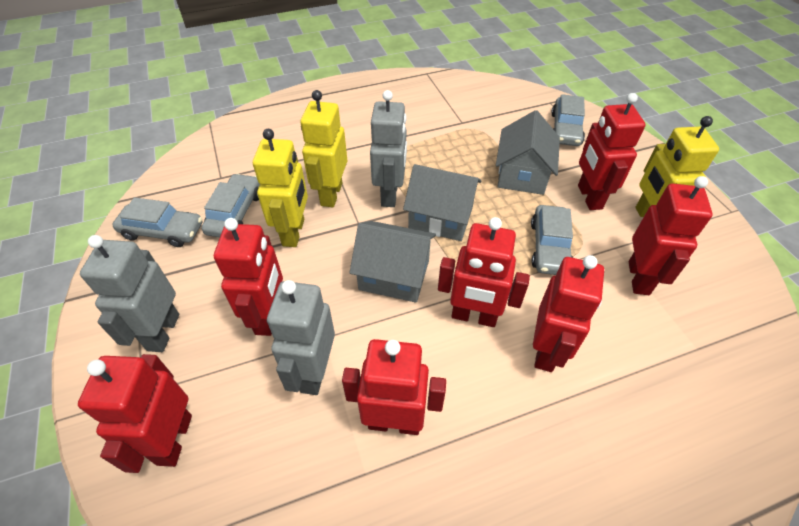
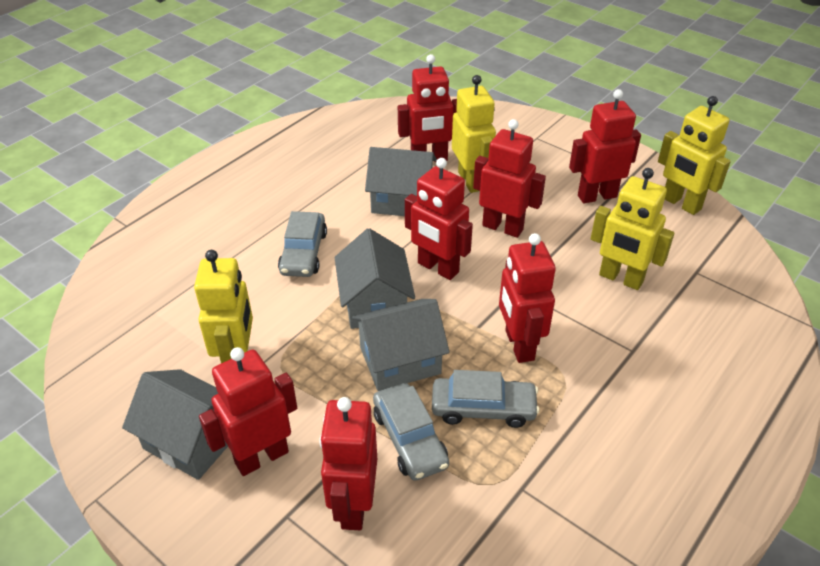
grey car: [112,197,202,247] [201,174,260,237] [531,205,573,275] [551,94,585,146] = 4 -> [278,211,327,277] [373,383,449,481] [432,370,539,428] = 3
grey house: [349,221,436,303] [403,164,481,241] [496,110,560,195] = 3 -> [122,369,228,480] [334,228,415,329] [352,299,450,391] [365,147,437,216] = 4
grey robot: [80,235,179,352] [267,280,335,395] [370,90,407,207] = 3 -> none = 0
yellow robot: [253,129,308,247] [301,90,347,207] [636,116,719,217] = 3 -> [194,250,253,363] [452,75,496,193] [591,168,674,290] [658,96,731,215] = 4

